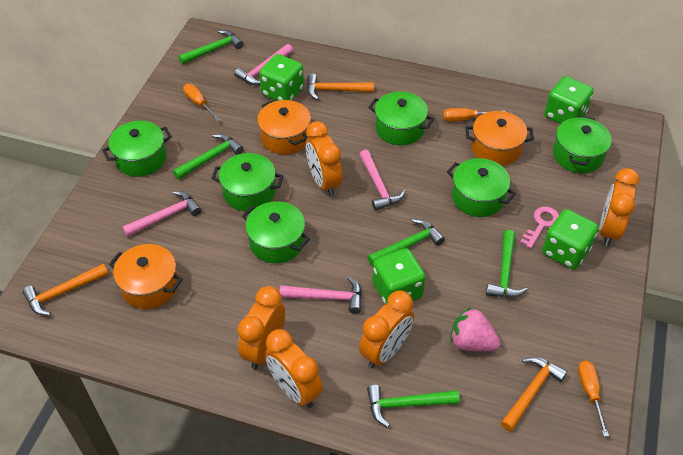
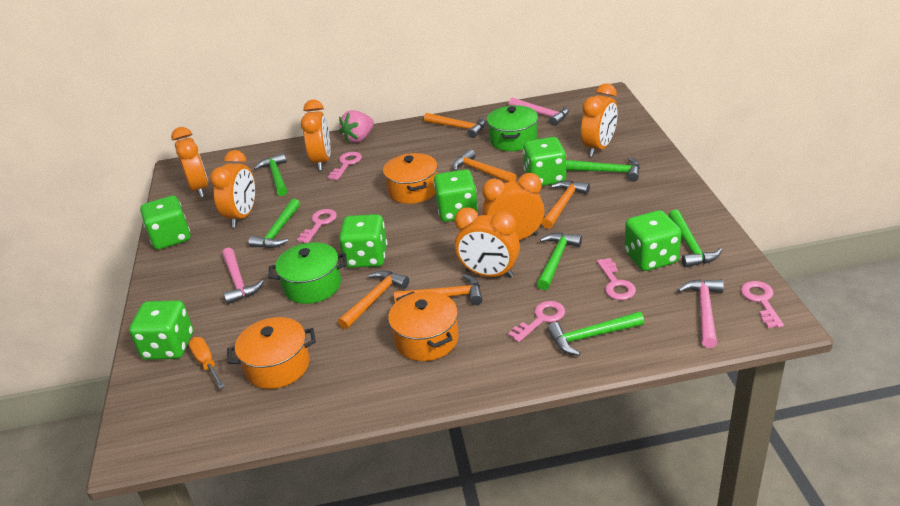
green dice: [259,54,304,101] [372,248,426,304] [542,209,599,269] [544,76,593,124] = 4 -> [129,300,193,360] [140,196,191,250] [339,214,387,268] [433,169,478,222] [523,137,566,186] [625,210,681,271] = 6
green hammer: [173,134,244,180] [178,30,244,64] [367,219,445,266] [367,385,460,427] [486,230,528,298] = 5 -> [248,199,300,248] [254,153,287,196] [537,233,582,290] [547,312,644,356] [566,157,640,182] [668,209,722,268] = 6
green pot: [102,121,172,177] [211,153,284,211] [242,201,310,263] [368,92,434,145] [447,158,516,217] [553,116,612,173] = 6 -> [269,242,347,304] [487,105,538,151] = 2
orange clock: [238,286,285,369] [265,329,323,408] [306,121,343,197] [359,290,414,368] [599,168,640,246] = 5 -> [171,127,208,197] [210,150,255,227] [301,99,331,171] [454,207,520,278] [482,173,545,240] [581,84,618,157] = 6
orange hammer: [22,264,109,315] [307,73,374,100] [501,357,567,432] = 3 -> [338,270,409,330] [394,274,483,305] [424,113,486,138] [452,149,516,182] [542,181,590,229] = 5
orange screwdriver: [183,84,220,121] [443,108,505,122] [578,360,609,437] = 3 -> [188,337,225,389] = 1
pink hammer: [122,191,201,237] [234,44,293,85] [280,276,362,314] [359,150,405,211] = 4 -> [222,248,264,304] [509,98,569,126] [678,279,724,348] = 3
pink key: [520,207,559,248] = 1 -> [297,209,337,243] [328,152,362,180] [508,301,565,342] [597,258,636,300] [741,281,784,328] = 5

